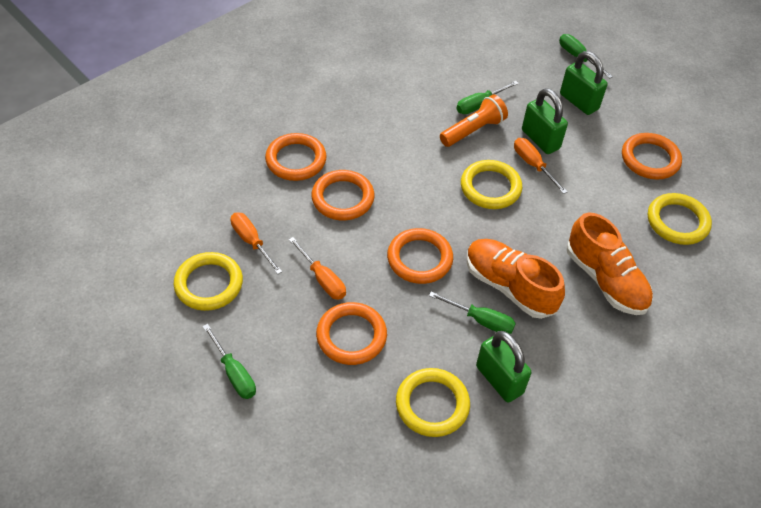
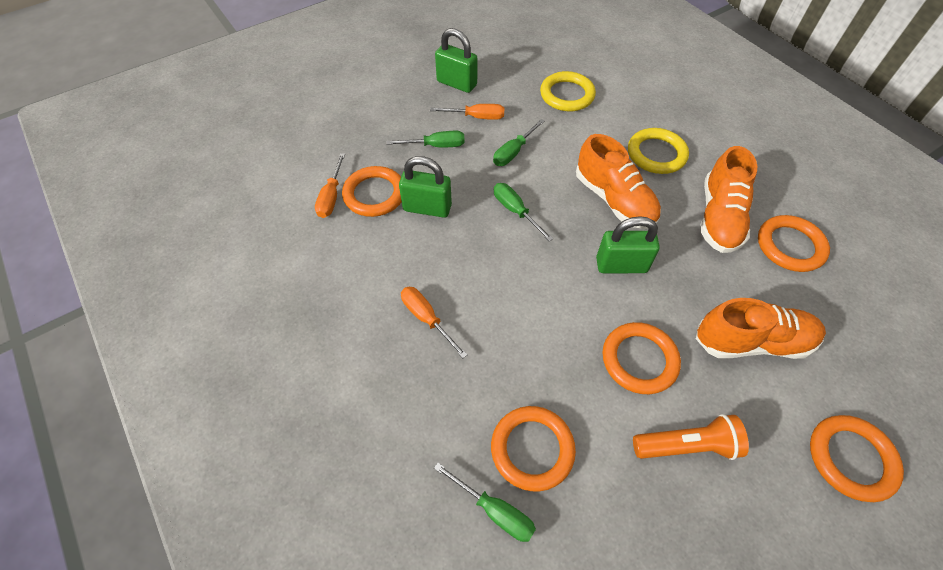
orange shoe: [467,239,565,319] [567,212,653,315] = 2 -> [576,134,661,229] [696,298,826,359] [700,146,758,253] = 3
yellow ring: [174,252,243,311] [396,368,470,437] [461,160,522,209] [648,193,712,245] = 4 -> [540,71,596,111] [628,128,689,174] = 2

